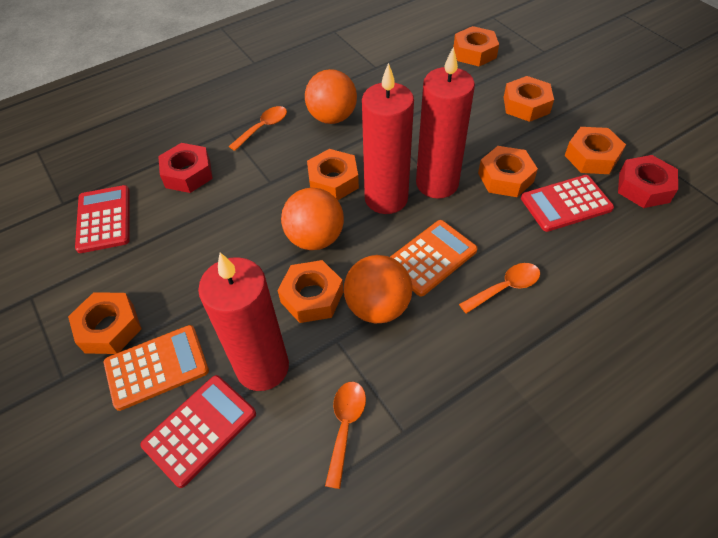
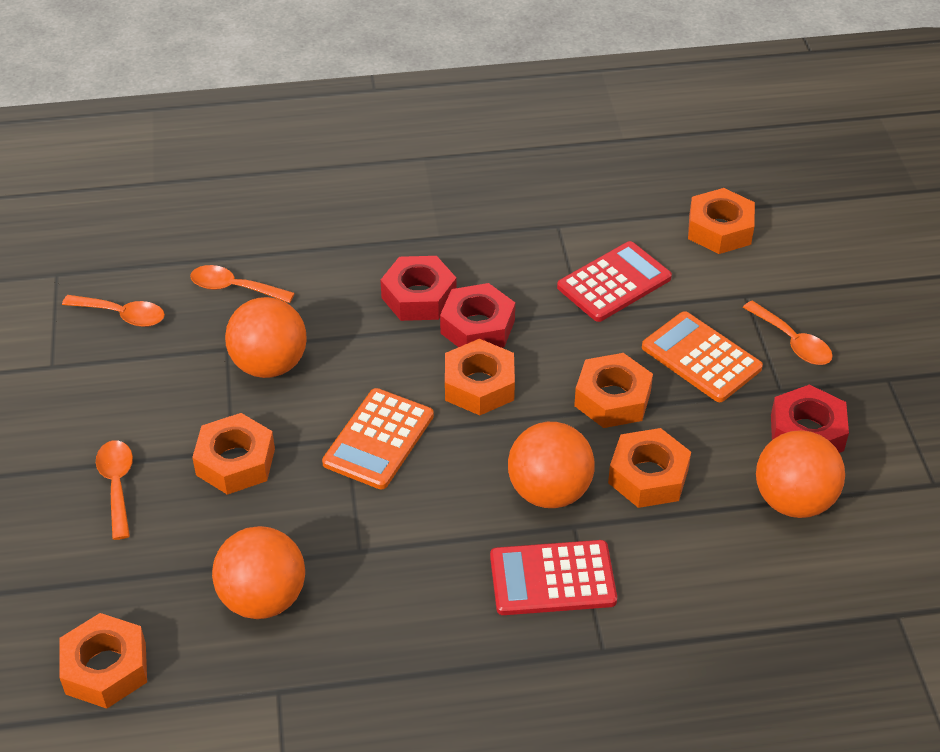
orange ball: [281,188,344,250] [305,69,357,124] [344,255,412,323] = 3 -> [212,526,305,619] [225,297,307,378] [508,422,595,508] [756,430,845,518] = 4
orange nut: [68,292,141,354] [277,260,343,323] [307,149,359,200] [454,26,499,66] [478,146,538,197] [503,76,554,122] [565,127,626,174] = 7 -> [59,613,147,709] [192,413,275,495] [445,339,515,415] [574,353,653,428] [608,428,691,508] [688,188,755,254] = 6
orange spoon: [229,106,287,151] [325,382,366,489] [459,263,540,314] = 3 -> [62,295,165,327] [96,440,133,540] [190,265,295,303] [743,301,833,365] = 4
red calculator: [75,185,130,253] [140,375,256,488] [521,175,614,232] = 3 -> [490,540,617,615] [557,241,672,322] = 2
red candle: [198,252,289,391] [362,63,414,214] [416,47,475,198] = 3 -> none = 0
red nut: [158,143,213,193] [618,155,678,208] = 2 -> [380,256,457,321] [440,283,515,348] [771,385,849,453] = 3

